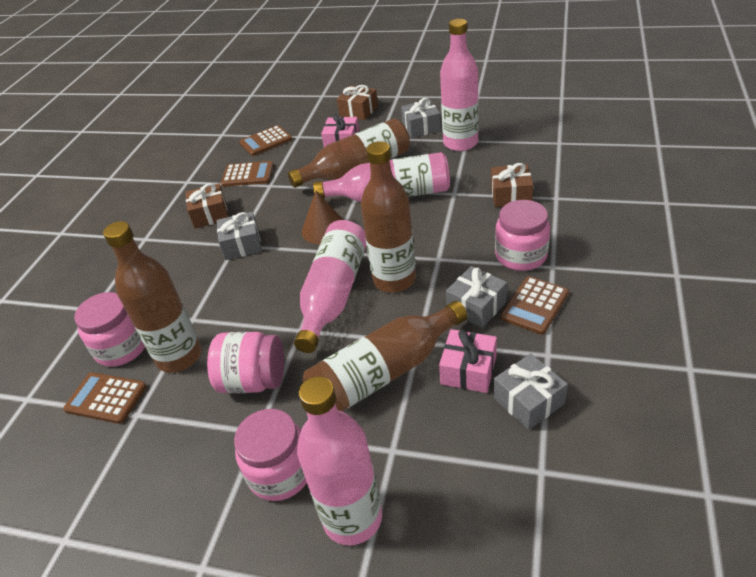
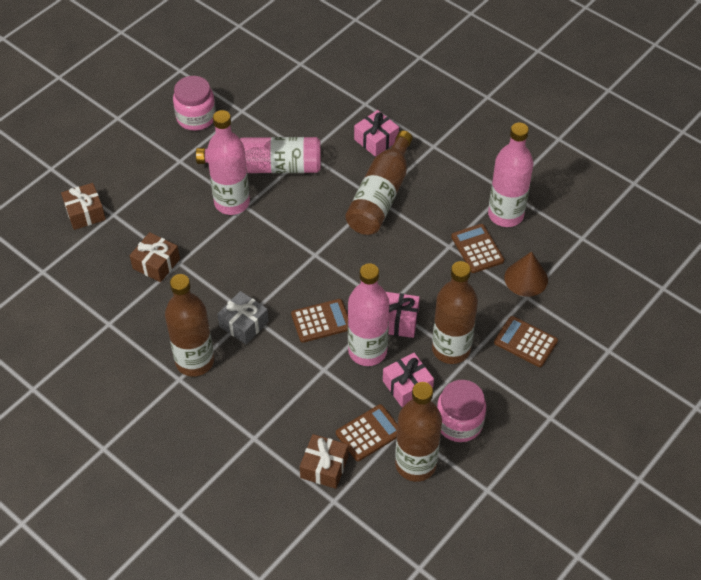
grey gift: [217,212,262,260] [401,98,441,138] [446,266,507,328] [494,354,568,430] = 4 -> [217,291,269,344] = 1
pink gift: [321,113,359,147] [439,329,497,393] = 2 -> [354,110,399,157] [383,353,434,407] [386,292,420,338] = 3
pink jar: [75,292,145,367] [207,332,284,393] [234,409,307,501] [495,200,550,271] = 4 -> [173,76,216,131] [437,380,486,442] = 2

